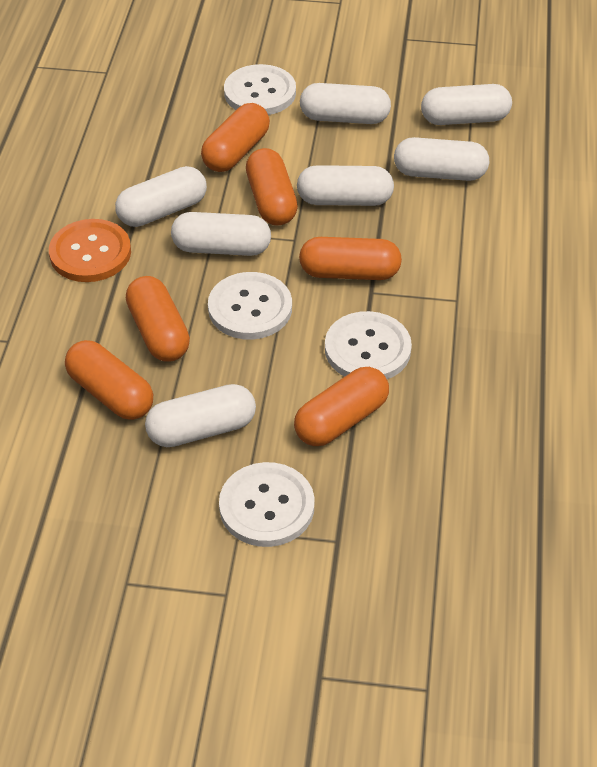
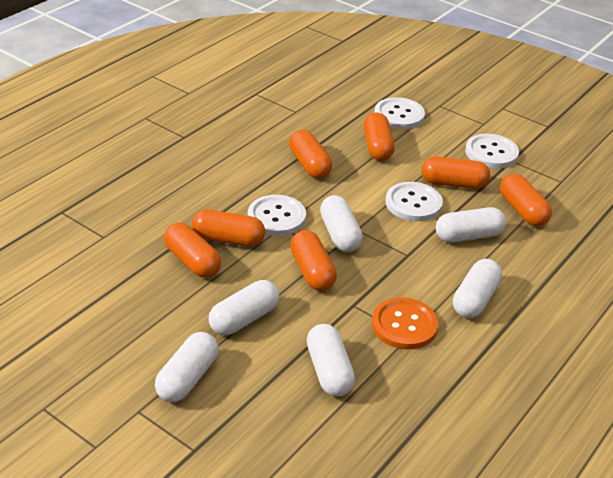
orange capsule: [65,340,153,420] [126,276,190,362] [201,103,270,172] [246,148,298,226] [294,367,389,446] [299,237,402,280] = 6 -> [164,223,221,278] [192,209,265,247] [289,130,332,179] [290,230,337,291] [363,112,395,161] [422,157,490,189] [500,174,552,226] = 7
white capsule: [115,166,207,227] [145,384,256,447] [171,212,271,256] [297,165,394,206] [300,83,391,124] [394,137,489,181] [421,84,512,125] = 7 -> [155,332,219,402] [208,280,279,335] [307,324,355,396] [320,195,363,252] [436,207,506,243] [453,259,502,318] = 6

